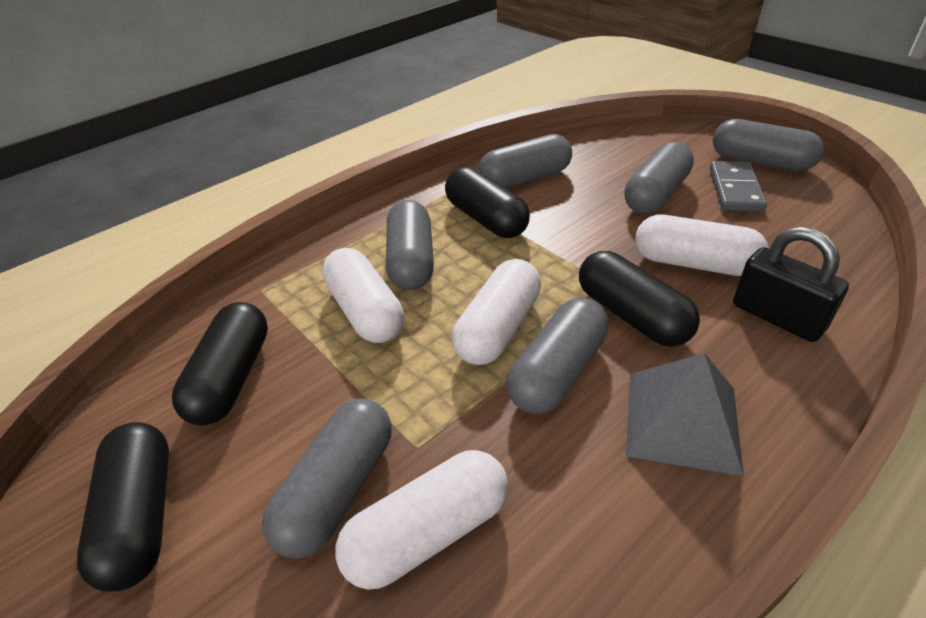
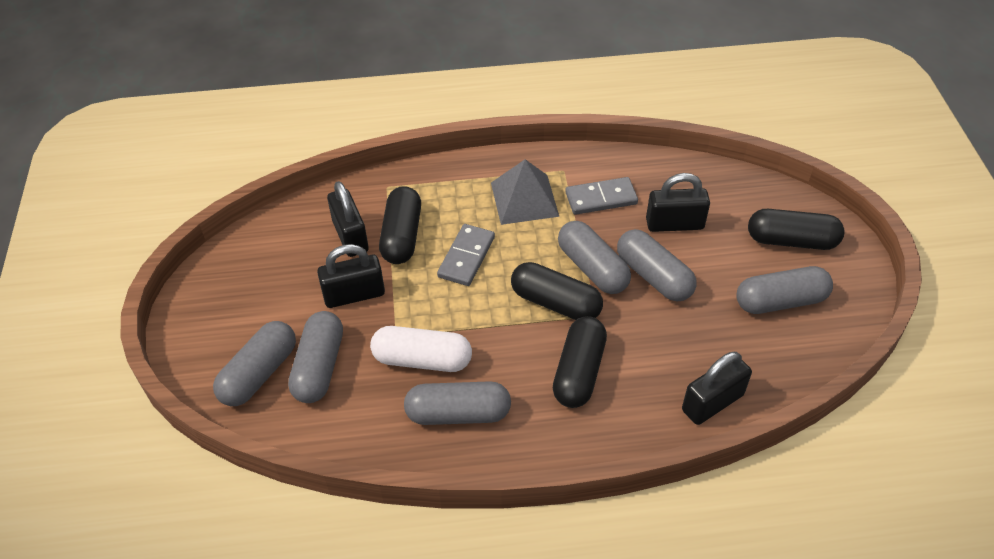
black padlock: [733,227,849,342] = 1 -> [317,244,385,308] [327,181,369,257] [646,173,710,232] [682,352,752,425] = 4
grey domino: [710,161,767,212] = 1 -> [437,224,495,286] [565,177,638,215] = 2
white capsule: [322,248,404,343] [335,450,508,590] [452,259,541,365] [635,215,769,276] = 4 -> [370,326,472,372] = 1

